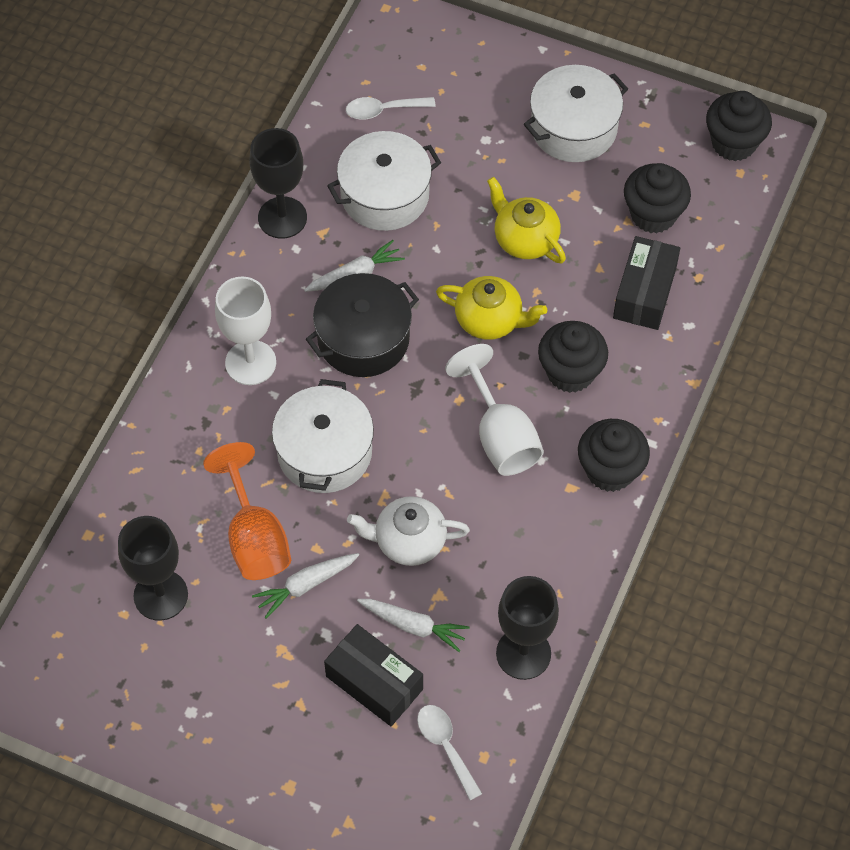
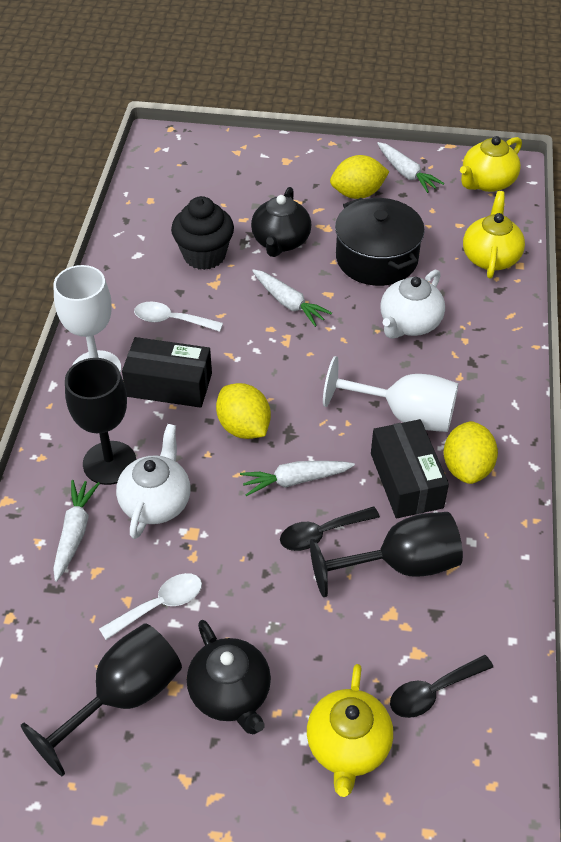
black cupcake: [538,321,608,393] [578,419,650,492] [624,163,691,234] [706,91,772,161] = 4 -> [171,196,234,270] = 1
black spoon: none = 0 -> [280,506,380,551] [390,655,493,718] = 2
black teapot: none = 0 -> [187,620,271,734] [251,187,311,257] = 2
orange goblet: [203,442,291,580] = 1 -> none = 0
white carrot: [252,553,359,618] [304,240,405,292] [357,599,470,652] = 3 -> [53,480,100,582] [240,461,355,496] [252,269,332,327] [377,142,444,193] = 4
white pot: [272,379,374,493] [327,131,441,231] [524,65,628,162] = 3 -> none = 0
white teapot: [347,496,470,566] = 1 -> [116,424,191,539] [381,270,445,339] = 2
yellow lemon: none = 0 -> [216,383,271,439] [330,155,389,199] [443,421,498,484] = 3
yellow teapot: [436,276,547,340] [487,177,566,263] = 2 -> [307,664,393,797] [460,136,522,192] [463,191,525,278] = 3

